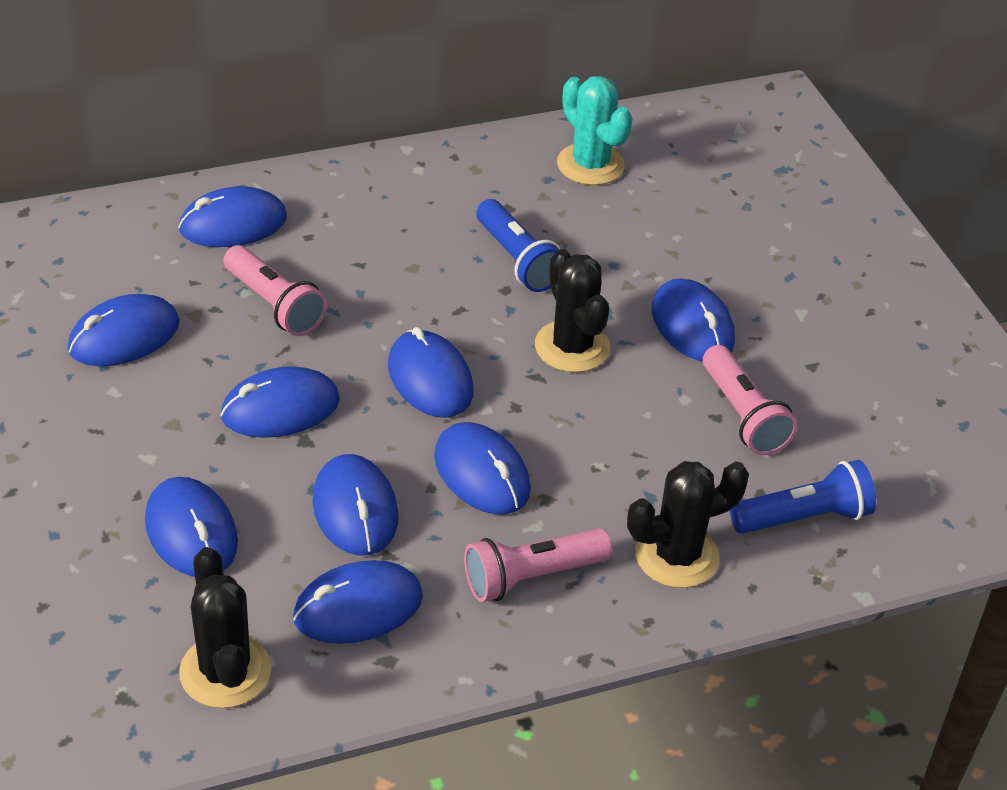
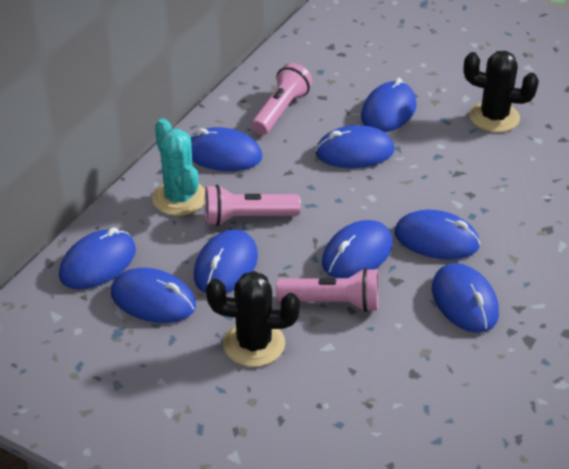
black cactus: [179,547,271,708] [535,249,610,373] [627,461,749,588] = 3 -> [206,271,300,367] [464,51,539,132] = 2
blue flashlight: [476,199,560,292] [730,460,876,534] = 2 -> none = 0

